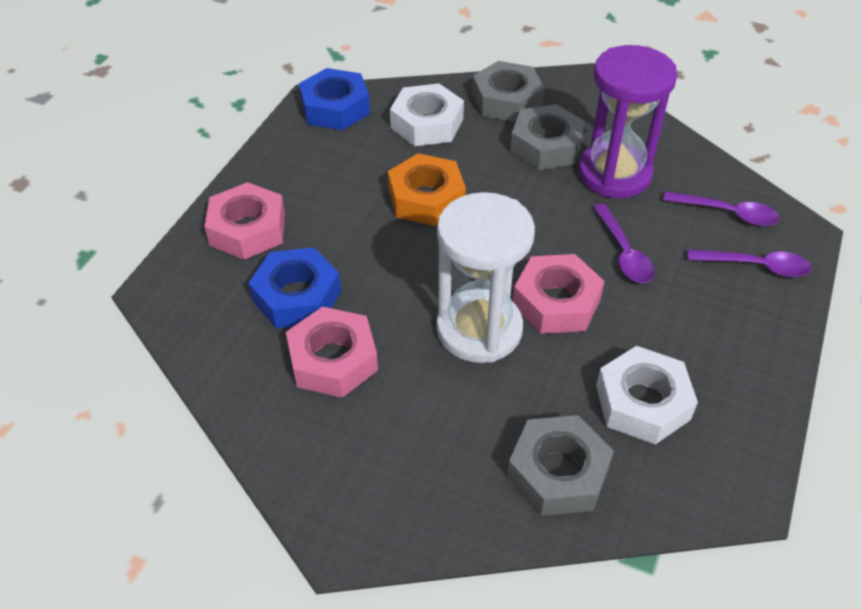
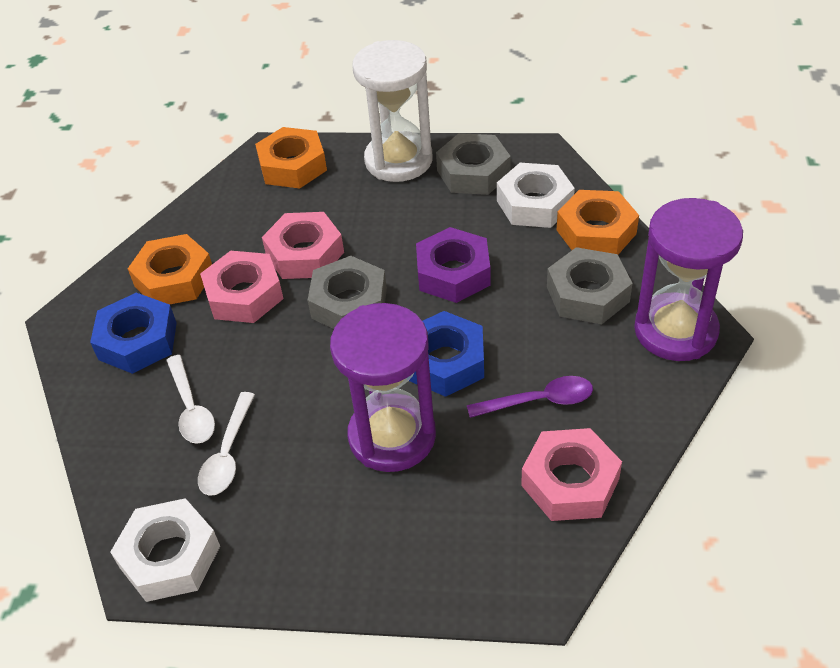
orange nut: [388,153,466,226] = 1 -> [128,234,212,305] [255,127,327,188] [557,190,639,254] = 3
purple hourglass: [578,45,678,198] = 1 -> [330,303,436,472] [634,198,743,361] = 2
purple nut: none = 0 -> [416,227,491,303] = 1
purple spoon: [593,204,655,283] [663,191,780,226] [687,249,811,277] = 3 -> [467,376,593,418] = 1
white spoon: none = 0 -> [166,355,215,444] [198,392,255,496] = 2

